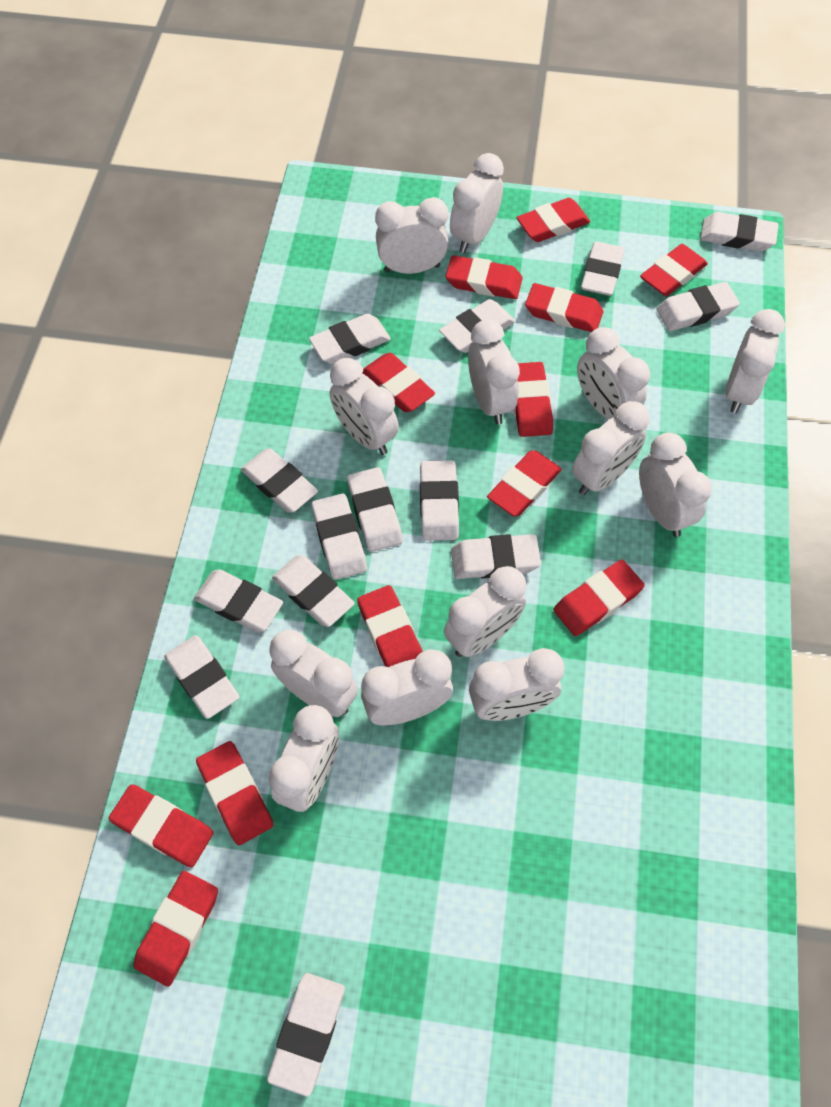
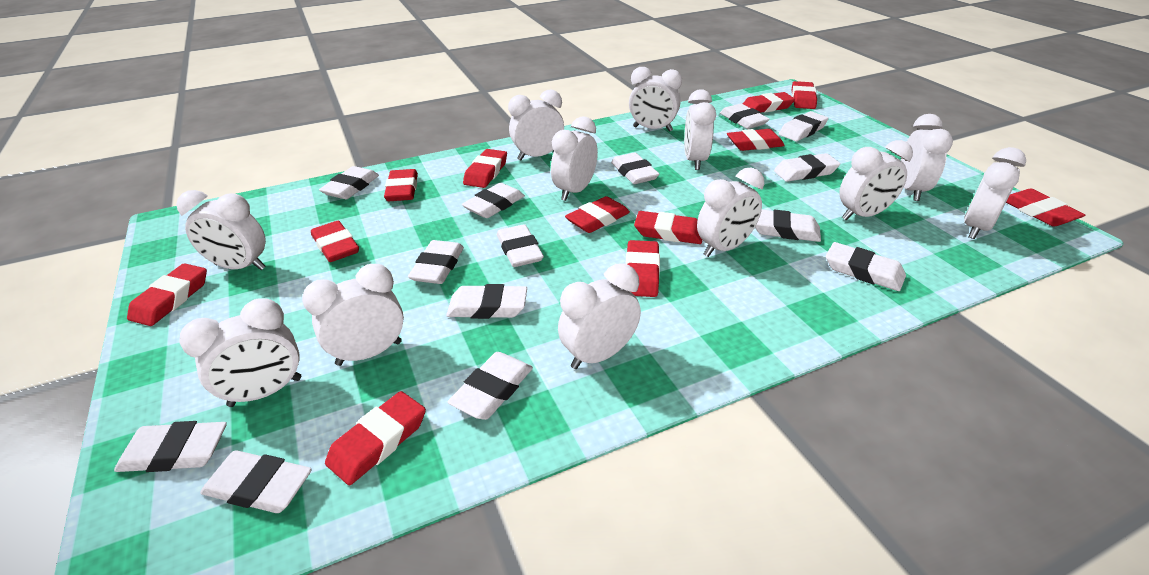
white clock: [269,630,358,717] [269,705,339,812] [330,358,399,455] [361,649,453,725] [375,197,448,274] [444,566,526,657] [450,153,504,253] [468,319,520,425] [469,648,564,721] [572,401,649,495] [577,327,650,420] [639,432,712,537] [726,309,785,413] = 13 -> [176,190,266,270] [179,298,301,407] [302,264,404,366] [508,89,564,160] [551,116,598,201] [558,263,641,369] [629,67,682,132] [684,89,716,170] [697,167,764,257] [840,140,913,220] [901,114,953,201] [964,147,1026,239] = 12

